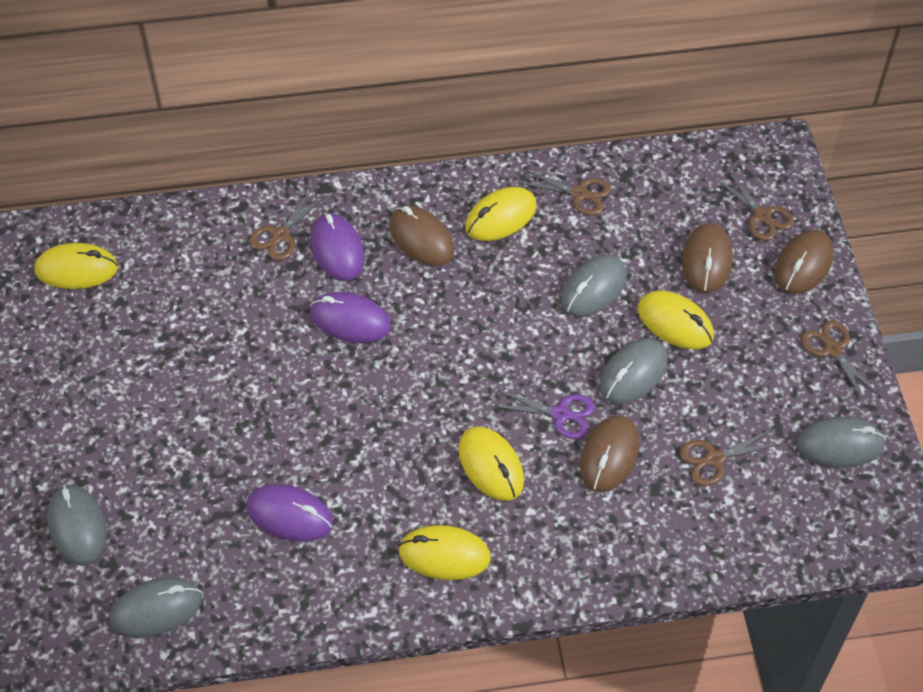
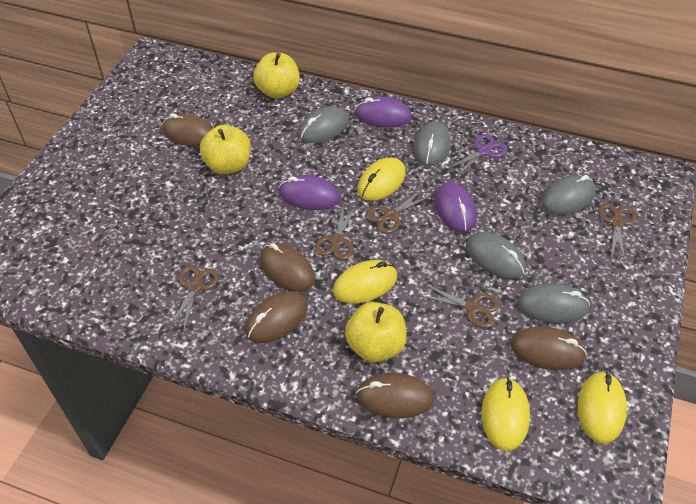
brown mouse: [389,206,454,266] [580,415,639,492] [682,223,733,293] [775,230,833,294] = 4 -> [162,113,214,147] [246,291,308,343] [260,243,315,292] [356,373,434,418] [511,327,587,370] = 5
yellow apple: none = 0 -> [200,125,251,175] [253,53,300,99] [345,302,407,362] = 3
yellow mouse: [35,243,118,289] [398,525,491,580] [458,427,524,501] [465,187,536,241] [638,291,714,349] = 5 -> [333,260,397,304] [357,158,406,201] [481,377,530,451] [578,371,627,444] = 4

